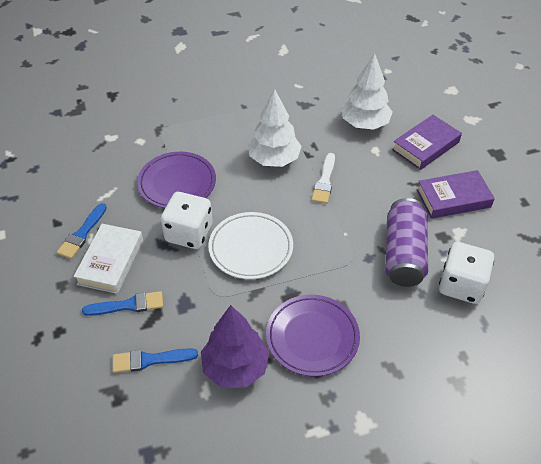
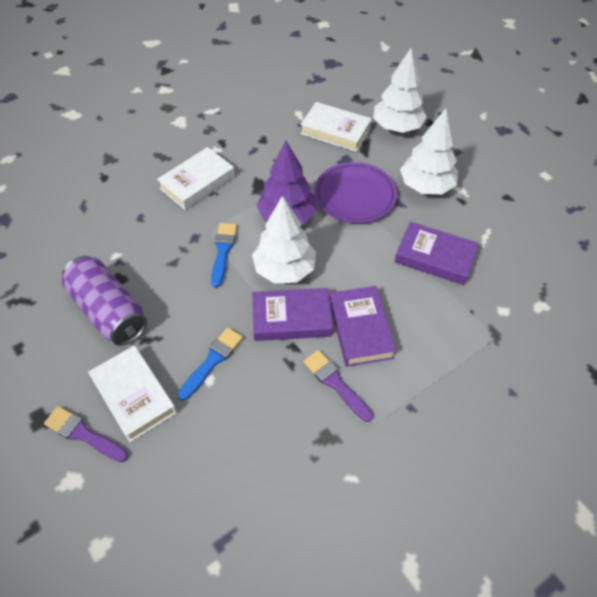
blue brush: [57,203,107,259] [82,291,163,316] [113,348,198,373] = 3 -> [178,327,243,401] [211,223,237,287] = 2
purple book: [392,115,462,170] [416,170,495,219] = 2 -> [252,288,333,341] [329,286,396,367] [394,222,479,285] = 3
purple brush: none = 0 -> [44,406,128,462] [303,350,373,422] = 2
purple plate: [137,152,216,208] [266,295,360,377] = 2 -> [314,162,397,223] = 1
white book: [74,224,143,294] = 1 -> [88,345,177,442] [157,147,235,210] [300,102,372,152] = 3
white brush: [311,153,335,204] = 1 -> none = 0
white dice: [161,192,213,249] [439,242,494,304] = 2 -> none = 0
white plate: [208,212,293,279] = 1 -> none = 0
white tree: [248,89,302,167] [341,53,393,130] = 2 -> [252,196,316,284] [373,48,427,133] [400,108,458,194] = 3

